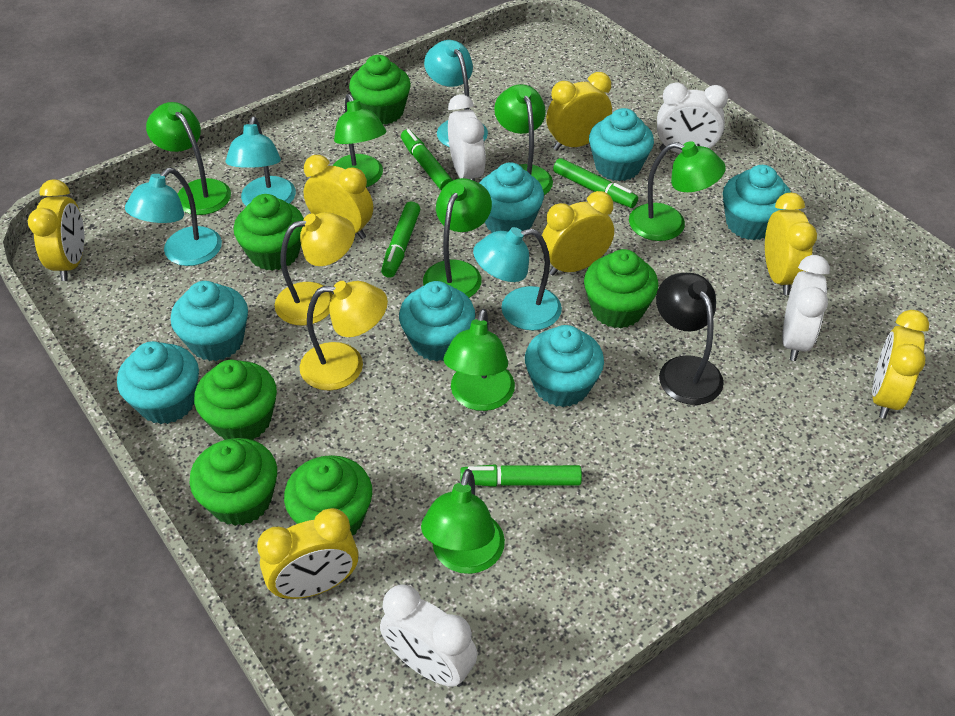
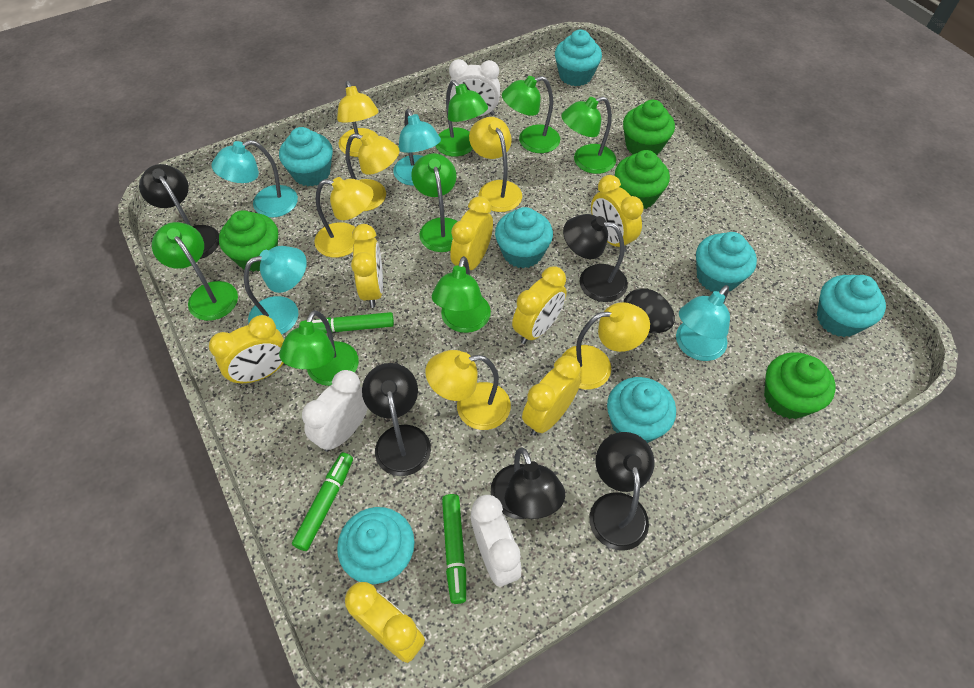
black egg: none = 0 -> [623,289,675,333] = 1
black lamp: [656,273,724,405] = 1 -> [139,164,219,259] [362,363,431,476] [491,448,565,519] [563,214,628,302] [589,432,654,551] = 5
green cupcake: [190,438,277,526] [194,360,277,440] [234,194,304,271] [284,455,372,535] [349,55,411,125] [584,249,659,328] = 6 -> [219,210,278,272] [615,150,670,209] [623,100,675,155] [764,352,836,419] = 4
green marker: [381,201,420,278] [401,129,453,190] [460,464,582,487] [553,158,638,208] = 4 -> [292,453,353,551] [312,312,394,333] [442,494,466,604] = 3
white clock: [380,584,478,687] [448,94,486,181] [657,82,728,153] [782,255,830,361] = 4 -> [302,370,368,452] [449,59,500,117] [471,495,521,587] = 3
yellow lamp: [274,212,355,325] [300,281,388,390] = 2 -> [314,177,374,258] [337,81,379,157] [345,133,400,211] [426,350,511,430] [469,117,522,212] [562,302,650,390] = 6

